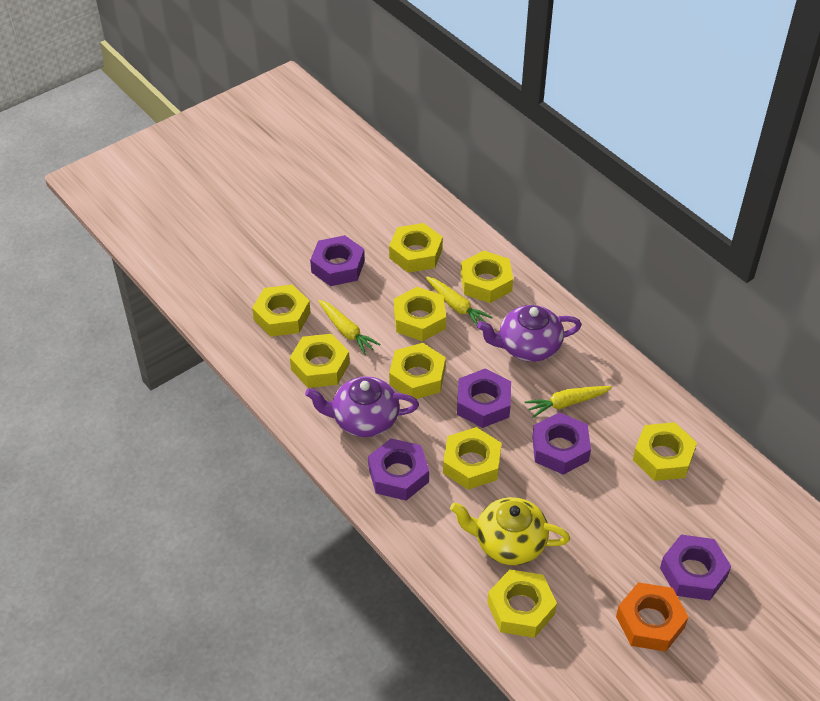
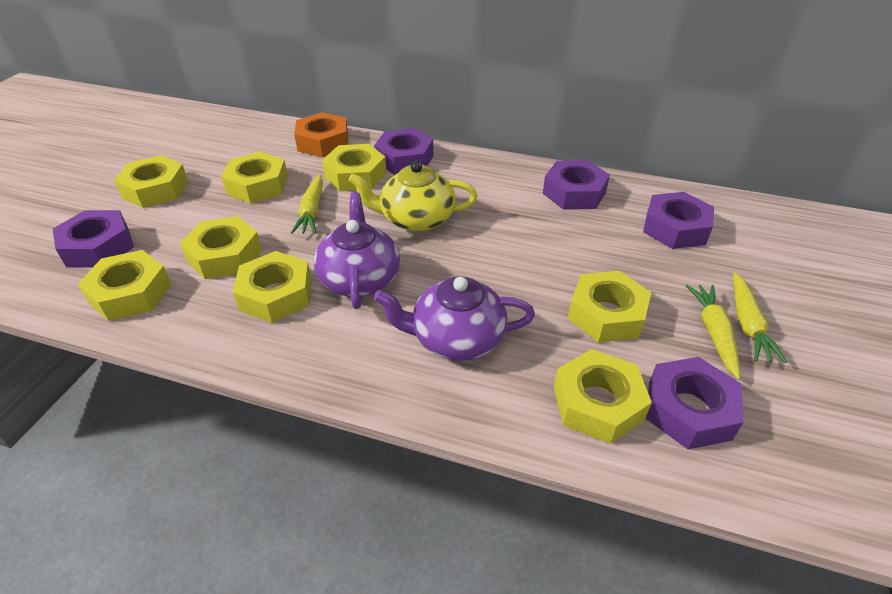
yellow nut: [252,285,311,337] [290,334,350,388] [389,223,443,273] [389,343,446,399] [394,287,446,341] [443,427,502,490] [461,250,513,303] [487,569,557,638] [633,422,697,481] = 9 -> [78,250,171,321] [114,155,189,208] [180,216,262,279] [221,151,288,204] [233,251,312,323] [322,144,387,191] [554,349,652,444] [568,271,652,343] = 8

